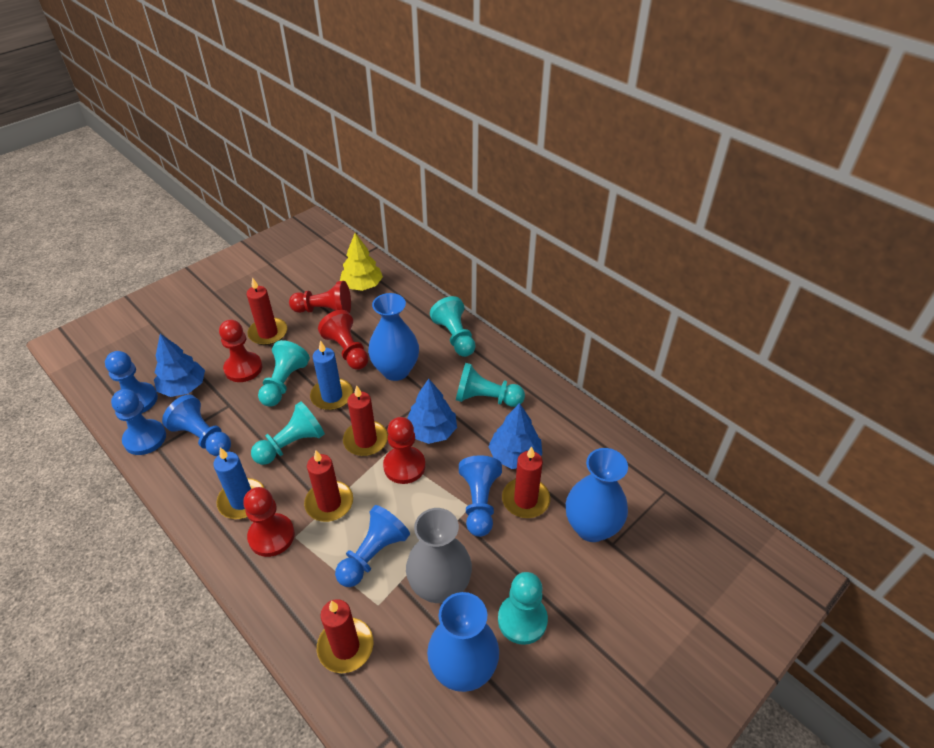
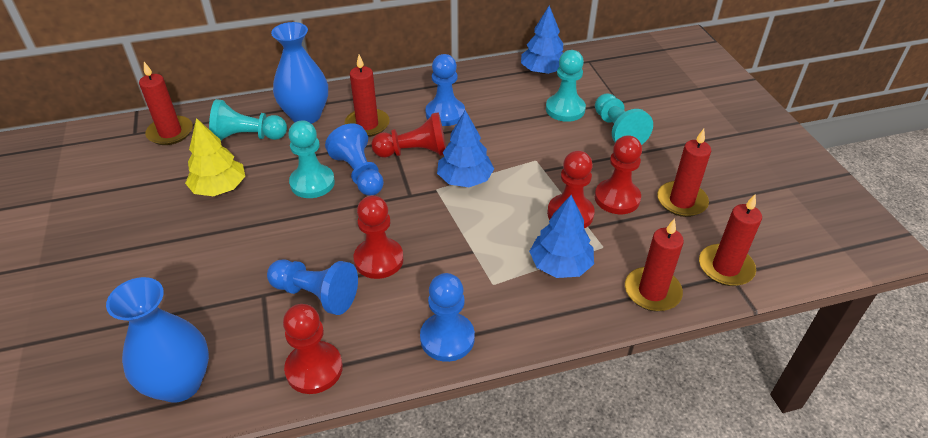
blue candle: [213,447,264,519] [310,340,353,410] = 2 -> none = 0
blue pawn: [105,351,158,412] [111,389,166,455] [162,394,231,456] [335,505,410,587] [459,455,502,537] = 5 -> [267,259,358,315] [325,123,384,196] [420,273,475,362] [425,54,465,126] = 4
blue vase: [368,293,419,381] [427,592,499,692] [566,448,628,542] = 3 -> [106,277,209,403] [271,22,328,124] = 2
grey vase: [406,508,472,603] = 1 -> none = 0
turquoise pawn: [251,401,325,465] [258,340,310,407] [430,296,476,357] [456,363,525,407] [498,572,548,645] = 5 -> [209,99,287,141] [288,121,335,198] [546,50,586,122] [595,93,653,145] = 4

